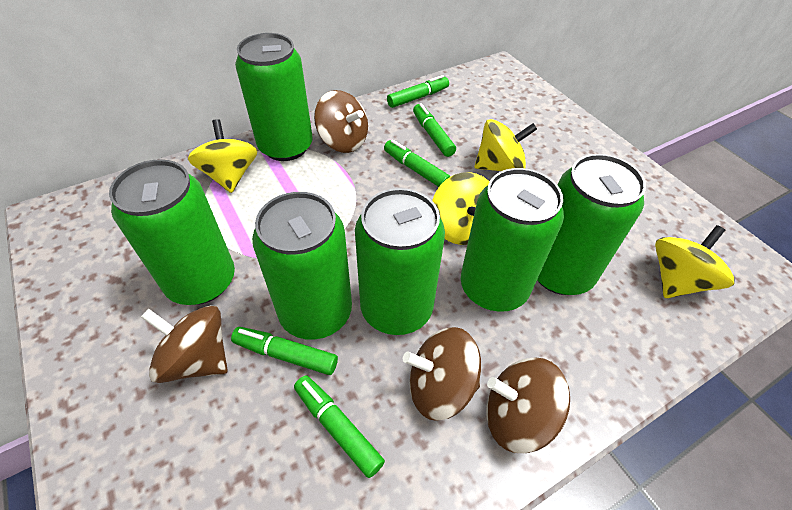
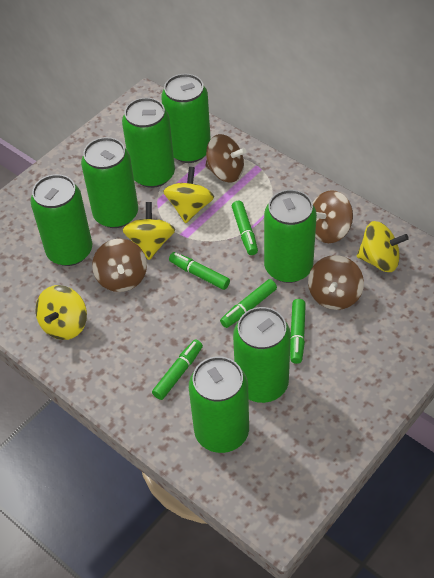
green can: [109,159,235,305] [235,33,313,161] [252,192,352,340] [355,188,445,335] [461,168,564,312] [537,154,646,295] = 6 -> [31,174,92,266] [81,137,138,228] [122,98,175,188] [161,74,211,163] [189,356,249,453] [233,307,291,403] [264,190,317,283] = 7

